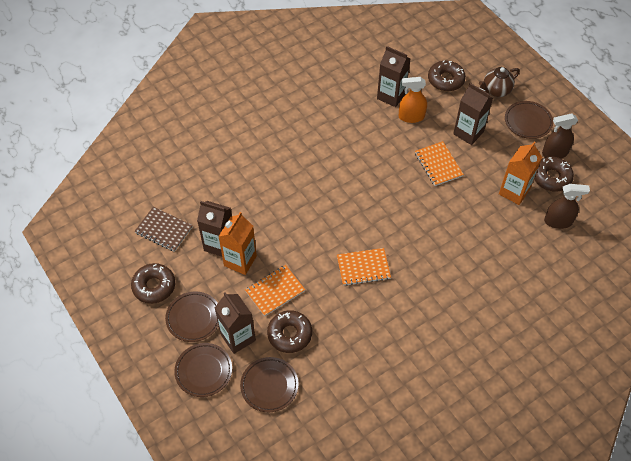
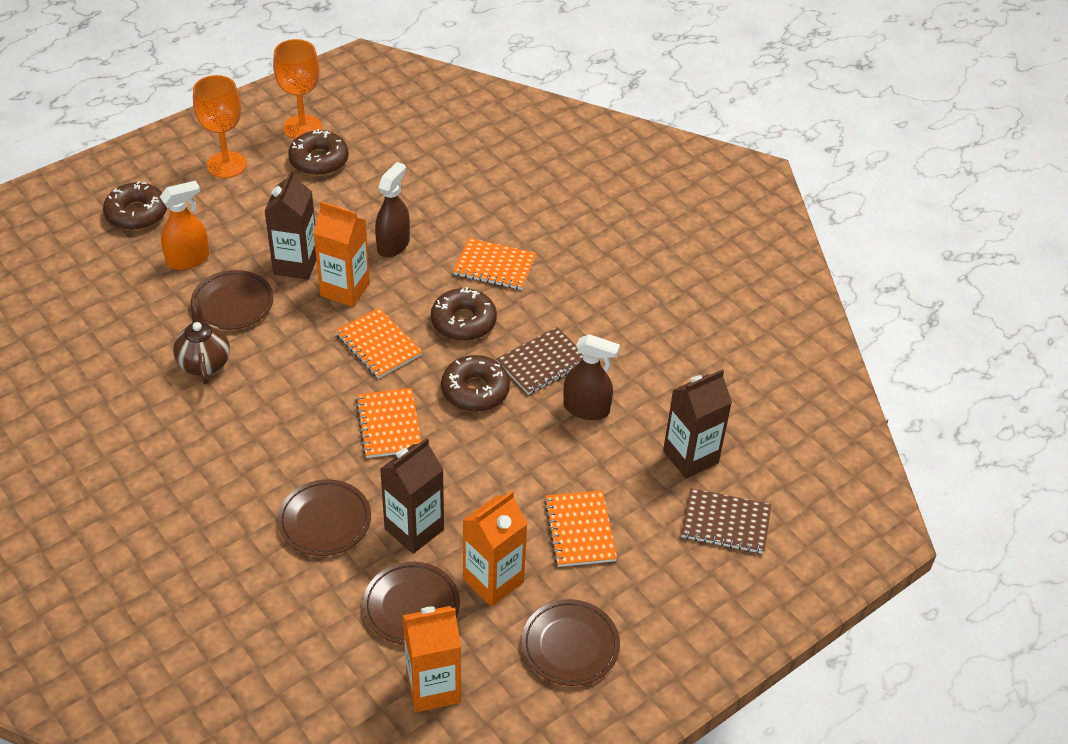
brown carton: [197,201,232,257] [215,292,256,354] [377,46,411,107] [453,83,493,145] = 4 -> [264,170,316,280] [380,438,444,554] [663,369,732,479] = 3
brown notebook: [135,207,193,252] = 1 -> [497,327,582,395] [681,488,771,554] = 2
orange carton: [218,212,257,275] [499,142,542,205] = 2 -> [313,201,370,307] [403,606,461,712] [463,491,528,607] = 3
orange goblet: none = 0 -> [193,75,247,178] [273,39,322,139] = 2
orange notebook: [245,265,305,316] [337,248,391,286] [415,141,464,186] = 3 -> [335,308,422,379] [355,388,421,458] [453,238,537,290] [544,490,617,567] = 4

